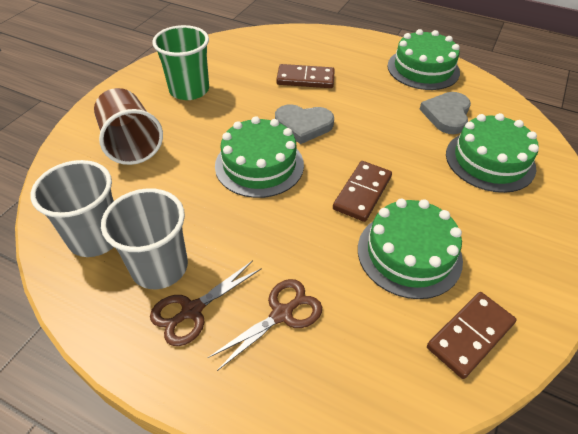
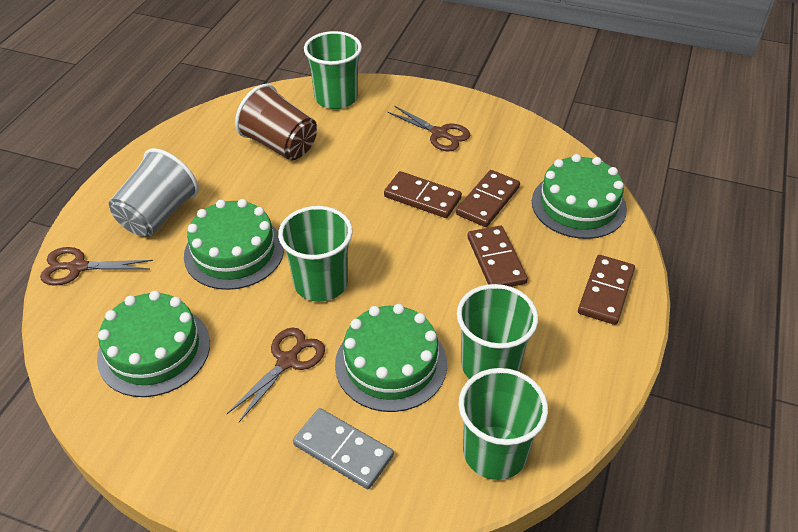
brown domino: [276,64,335,88] [333,161,392,222] [427,292,517,379] = 3 -> [384,171,462,218] [456,170,520,227] [467,226,528,287] [578,255,635,325] = 4
brown scissors: [150,260,262,346] [208,279,322,371] = 2 -> [40,247,153,286] [227,328,325,422] [387,106,470,151] = 3
green cup: [152,25,209,100] = 1 -> [278,206,353,302] [304,31,362,109] [457,284,538,379] [459,368,548,480] = 4
grey cup: [31,160,114,257] [101,188,188,289] = 2 -> [109,148,199,237] = 1
grey domino: none = 0 -> [293,408,394,489] = 1
grey heart: [275,104,334,144] [419,92,471,134] = 2 -> none = 0

